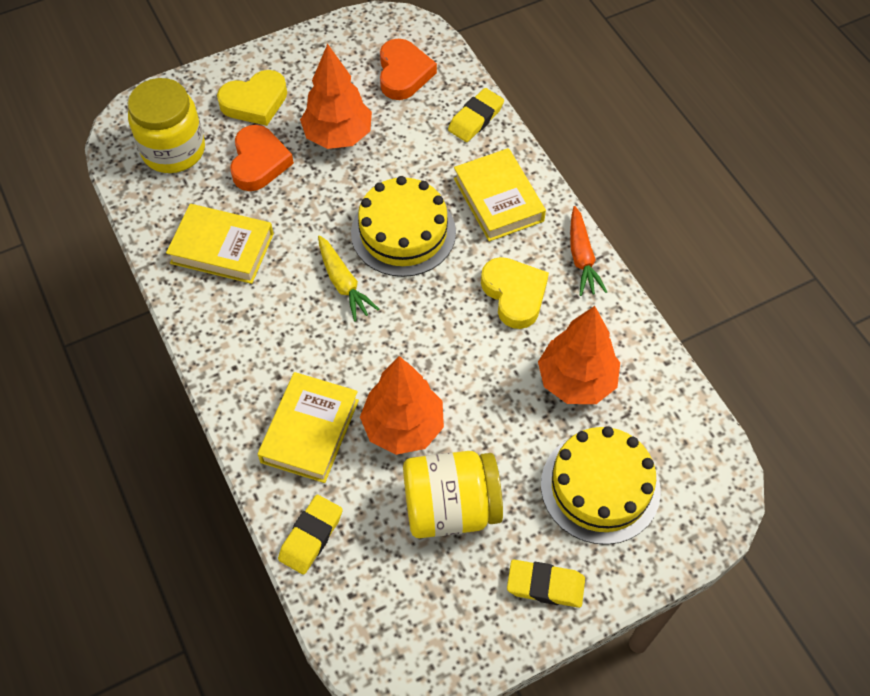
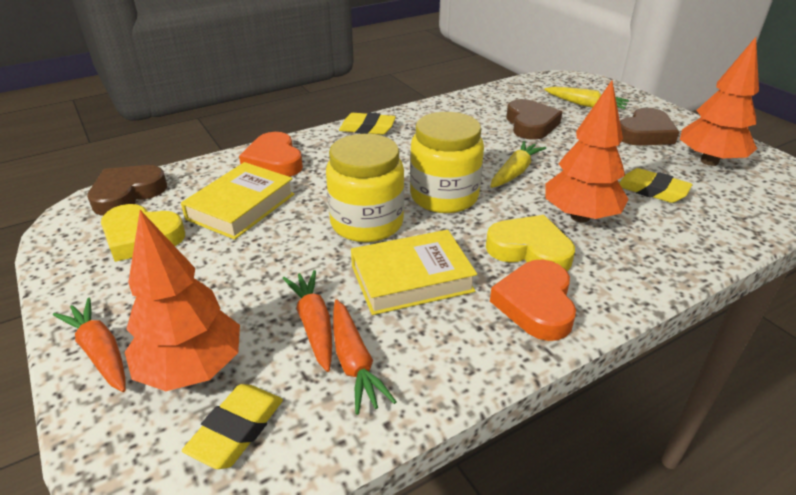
brown heart: none = 0 -> [87,165,167,216] [506,99,562,140] [620,108,679,146] = 3
orange carrot: [570,206,607,296] = 1 -> [53,298,126,392] [282,270,332,372] [333,299,397,415] = 3
yellow book: [166,204,274,284] [257,372,359,483] [454,148,546,242] = 3 -> [181,162,294,240] [351,230,477,315] = 2
yellow cake: [351,176,456,277] [541,426,661,545] = 2 -> none = 0
yellow carrot: [318,235,379,321] = 1 -> [490,141,546,188] [544,87,629,110] = 2

